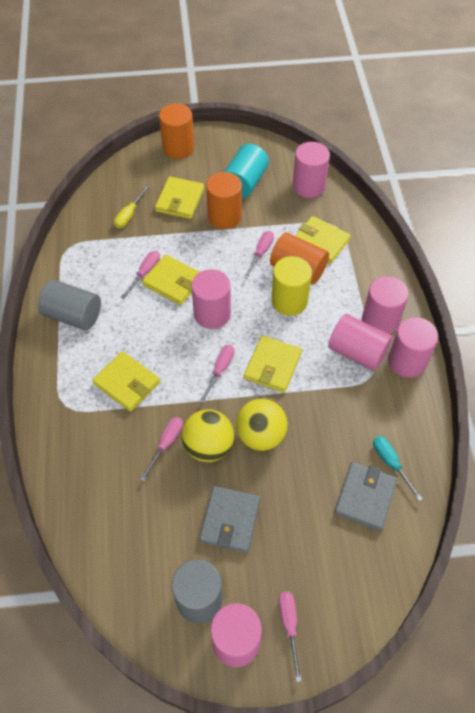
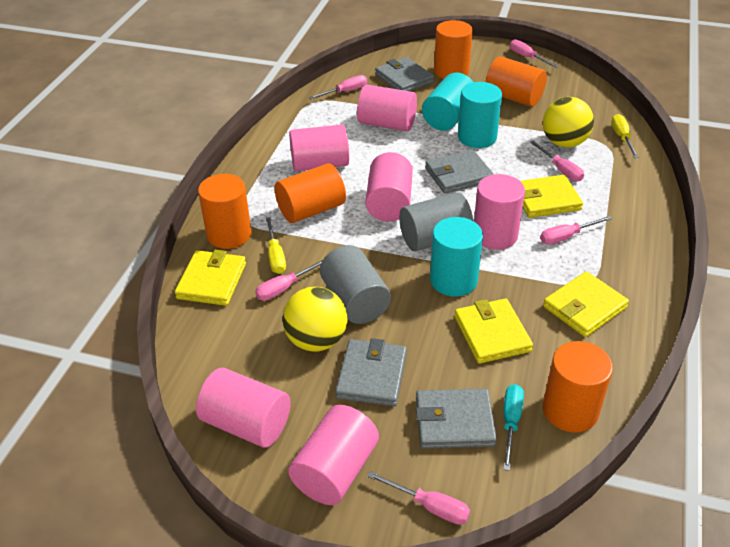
grey wallet: [199,486,260,553] [334,462,397,531] = 2 -> [335,338,407,406] [375,57,434,91] [416,389,497,449] [425,150,494,194] = 4
orange cylinder: [159,103,194,159] [206,172,242,229] [270,232,329,285] = 3 -> [198,174,252,249] [275,163,346,223] [434,20,473,79] [486,56,547,107] [543,341,613,433] = 5
pink screwdriver: [121,251,160,299] [140,417,183,481] [200,345,234,403] [243,231,274,279] [279,591,302,682] = 5 -> [255,260,323,301] [309,75,367,99] [367,471,470,524] [510,40,559,68] [530,141,584,181] [540,216,612,245] = 6
turquoise cylinder: [224,144,269,198] = 1 -> [422,73,473,131] [430,217,483,297] [458,82,502,148] = 3
yellow cylinder: [271,256,312,316] = 1 -> none = 0
yellow screwdriver: [114,185,150,228] = 1 -> [266,217,286,274] [611,114,639,158] = 2
yellow wallet: [92,351,160,412] [142,254,199,305] [155,176,204,219] [244,336,302,393] [296,216,351,264] = 5 -> [175,250,246,306] [454,298,533,364] [520,175,583,218] [543,271,629,337] = 4

